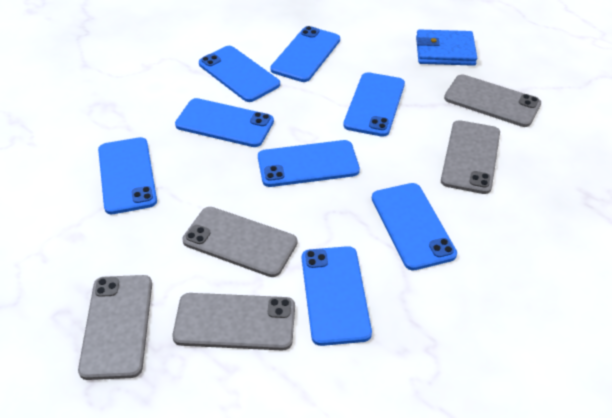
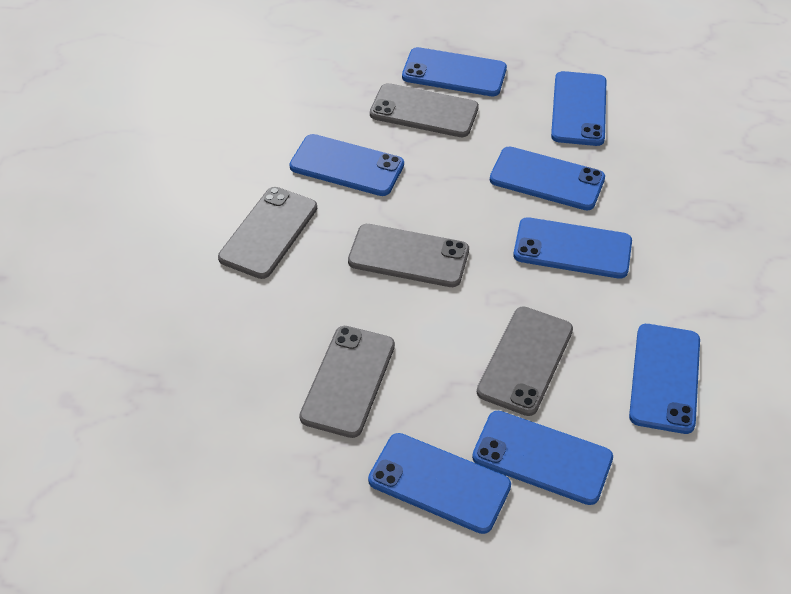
blue wallet: [416,29,477,66] = 1 -> none = 0

